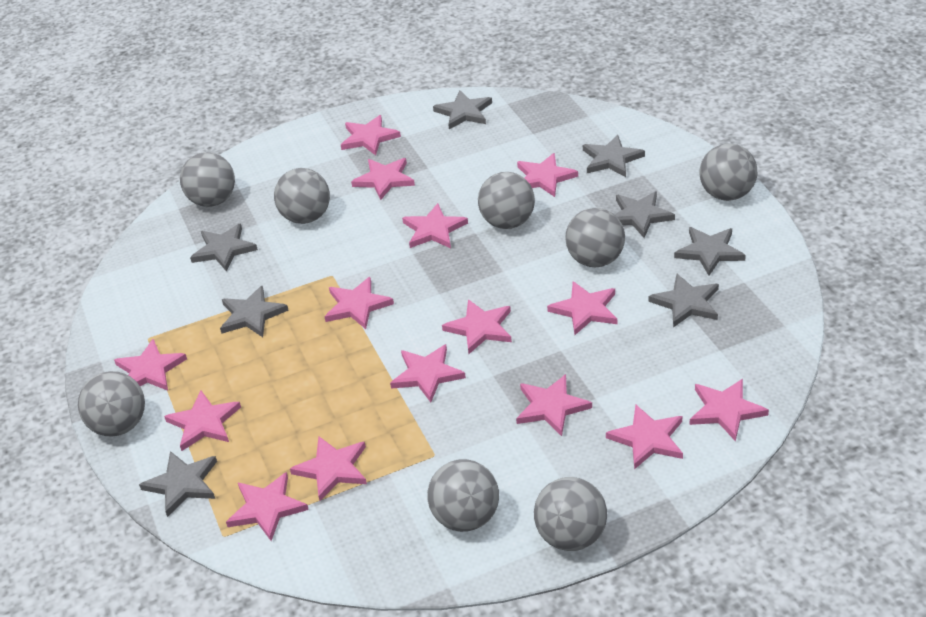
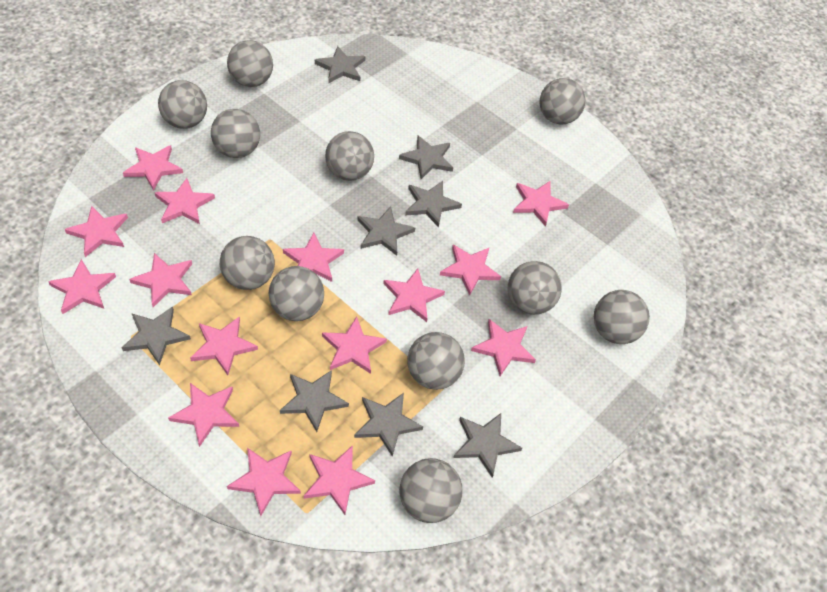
grey ball: [78,371,145,437] [180,152,235,207] [274,168,330,224] [427,459,499,532] [478,172,535,229] [534,477,607,551] [565,208,625,267] [699,143,757,201] = 8 -> [158,80,207,129] [211,109,260,158] [220,236,275,290] [227,40,273,87] [269,266,324,321] [325,131,374,181] [399,458,462,523] [407,332,465,390] [508,261,562,315] [540,78,585,124] [594,290,650,344] = 11

